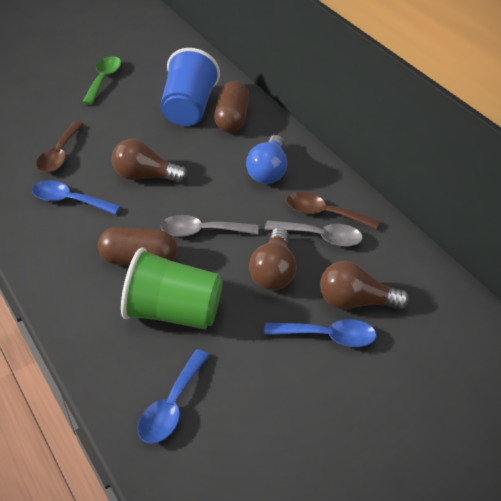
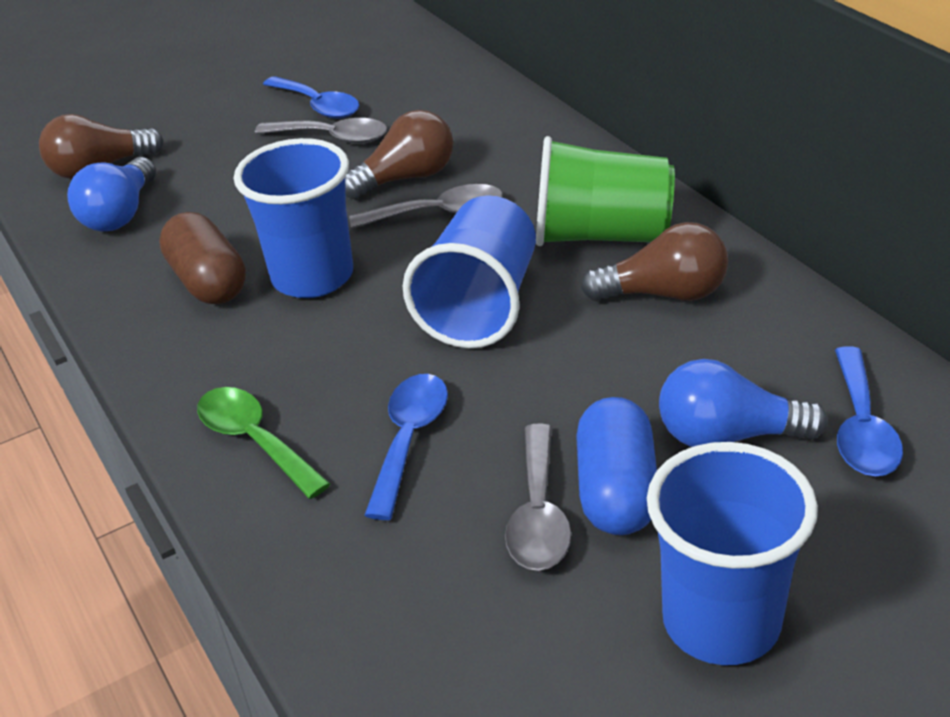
blue capsule: none = 0 -> [576,397,657,535] = 1
blue cup: [160,48,220,126] = 1 -> [234,138,353,298] [403,195,536,348] [647,442,818,665] = 3
blue light bulb: [246,135,287,184] = 1 -> [67,157,156,231] [659,359,828,447] = 2
brown capsule: [98,227,177,266] [214,81,250,133] = 2 -> [159,212,246,304] = 1
brown spoon: [36,121,83,173] [286,192,379,229] = 2 -> none = 0
grey spoon: [160,215,258,237] [265,220,363,247] = 2 -> [255,118,387,144] [349,184,503,229] [505,423,571,571] = 3

